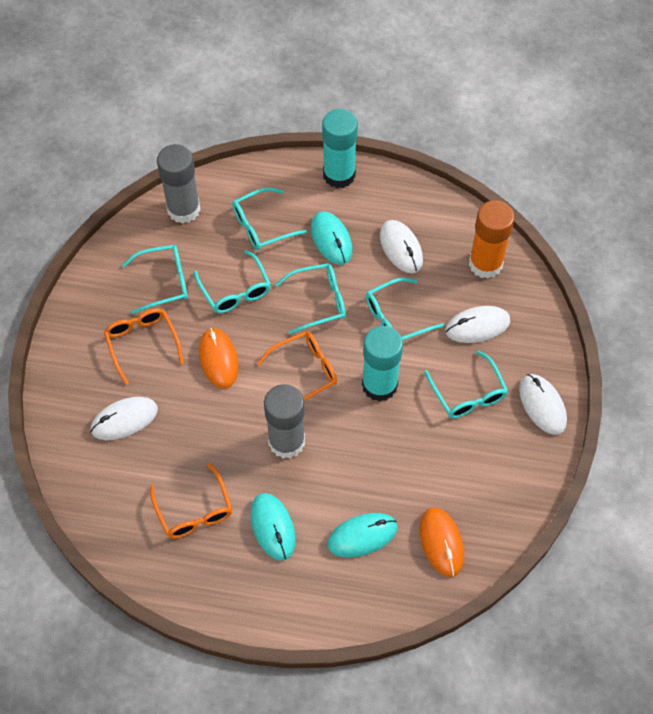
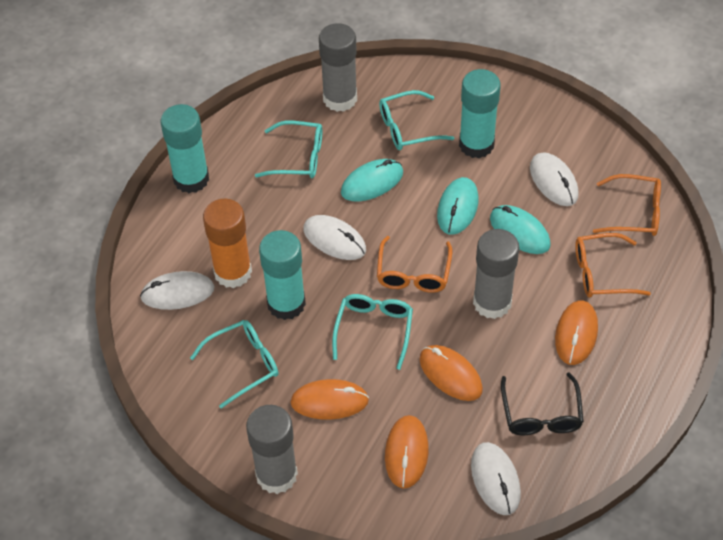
black glasses: none = 0 -> [501,373,584,435] = 1
grey glue stick: [157,144,200,224] [264,384,305,459] = 2 -> [246,405,298,494] [319,23,357,112] [473,229,520,319] = 3
orange mouse: [199,328,238,389] [420,507,464,577] = 2 -> [291,379,369,420] [385,415,429,489] [420,345,483,401] [555,300,598,365] = 4
turquoise glasses: [122,245,188,314] [194,250,271,313] [232,187,308,250] [275,263,346,334] [366,278,444,340] [424,350,508,418] = 6 -> [190,320,279,409] [255,121,322,178] [332,294,413,370] [379,90,454,150] = 4
turquoise glue stick: [322,109,358,188] [362,326,403,402] = 2 -> [161,104,209,193] [259,230,306,320] [459,69,501,158] = 3

